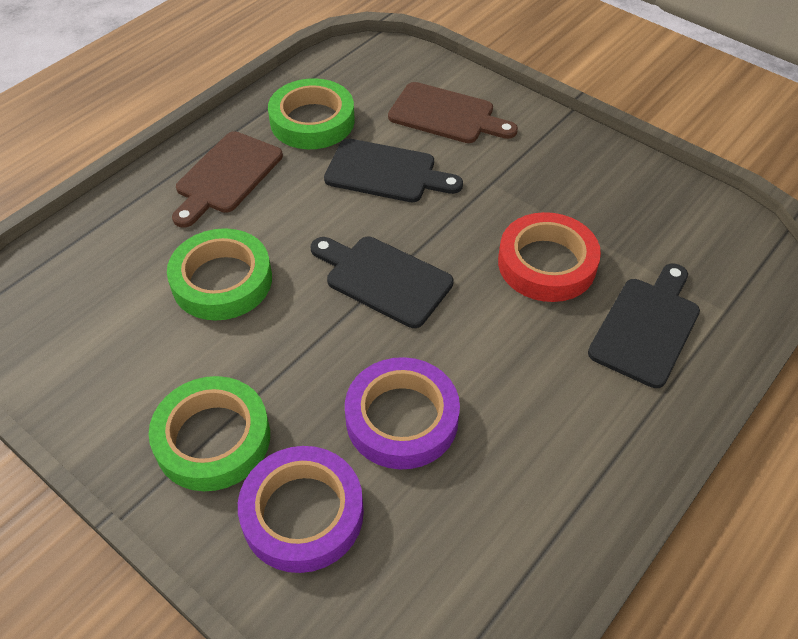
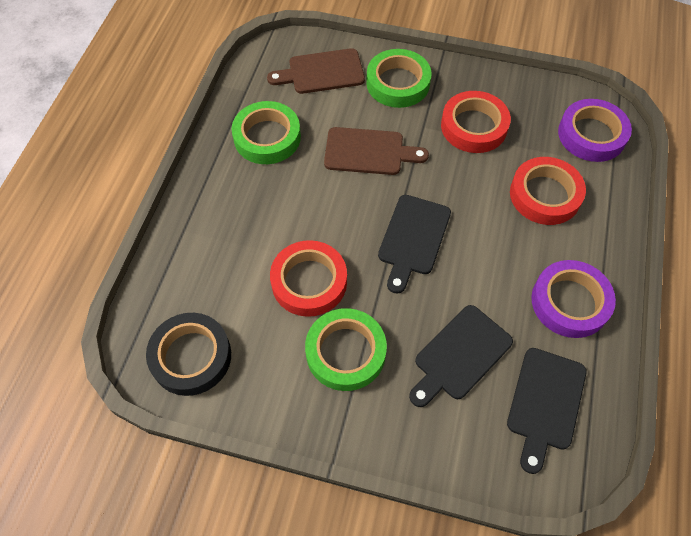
black tape: none = 0 -> [146,313,231,396] = 1
red tape: [498,212,601,302] = 1 -> [270,240,347,317] [441,91,511,153] [510,157,586,225] = 3

